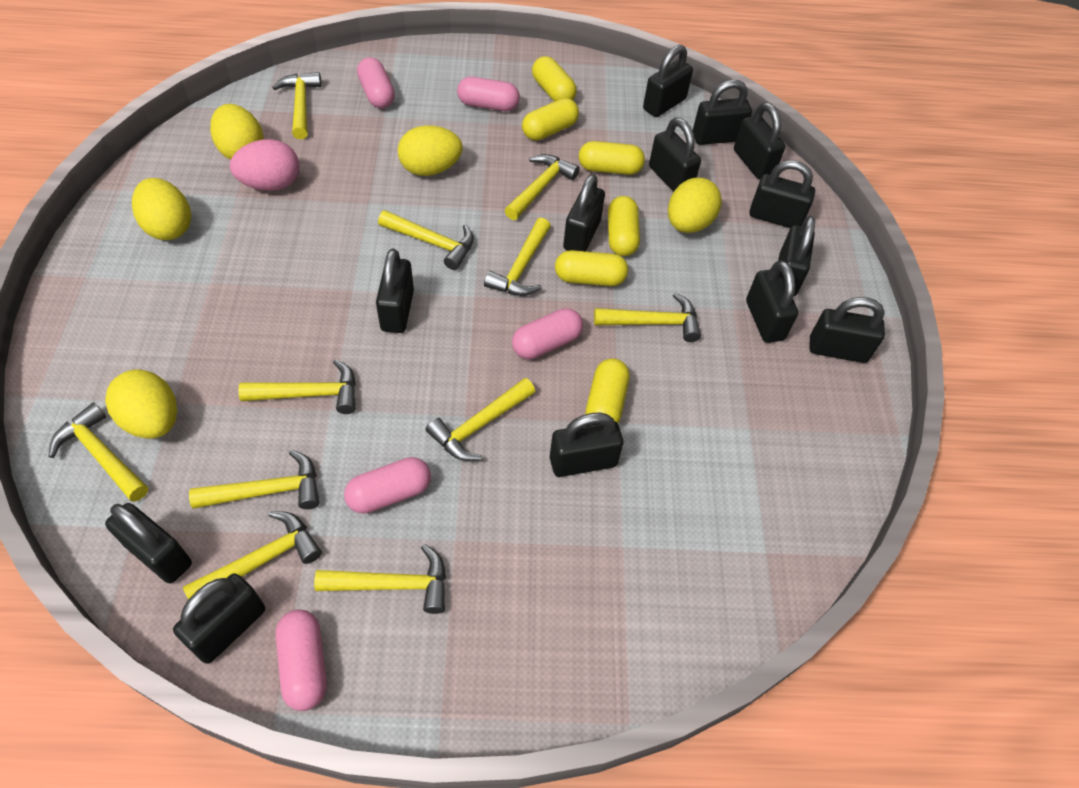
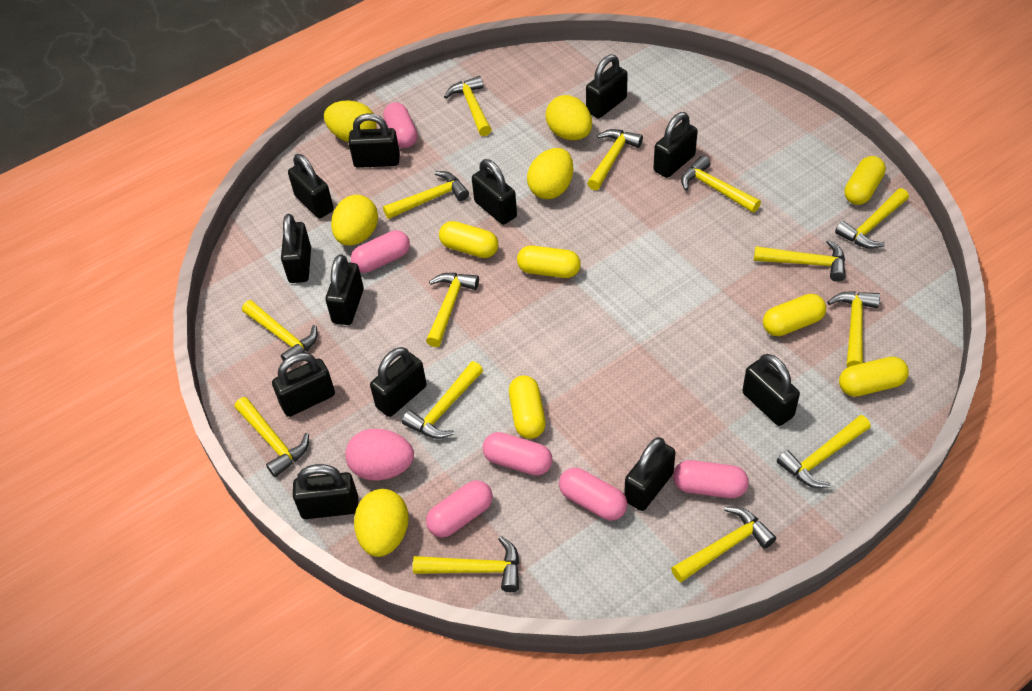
black padlock: [105,503,192,583] [173,573,265,664] [376,249,414,333] [550,413,624,477] [563,174,605,251] [643,45,693,117] [649,118,701,192] [692,80,752,145] [734,102,785,180] [746,260,798,343] [749,160,815,228] [778,216,815,296] [810,297,885,363] = 13 -> [272,353,335,417] [281,214,311,283] [288,154,334,218] [293,464,358,519] [325,254,364,325] [348,113,400,168] [370,347,427,417] [472,159,517,225] [586,54,628,118] [624,437,676,511] [653,112,698,178] [742,354,800,426] = 12
pink capsule: [276,610,327,711] [344,457,431,514] [357,57,395,108] [457,77,520,111] [512,308,583,359] = 5 -> [351,230,410,273] [383,102,417,148] [426,480,493,538] [483,432,553,476] [559,468,627,521] [673,460,749,498] = 6
yellow hammer: [49,402,148,502] [183,511,322,600] [189,450,319,509] [238,359,356,414] [272,72,322,139] [314,544,446,614] [378,210,474,270] [426,378,536,461] [484,218,551,296] [504,154,580,220] [594,293,701,342] = 11 -> [234,397,309,477] [242,300,318,367] [383,171,469,219] [402,361,483,439] [413,536,519,592] [426,273,479,347] [444,76,492,136] [587,129,643,191] [671,507,776,582] [681,156,761,213] [754,240,845,282] [777,415,871,488] [827,291,880,367] [835,188,909,249] = 14

